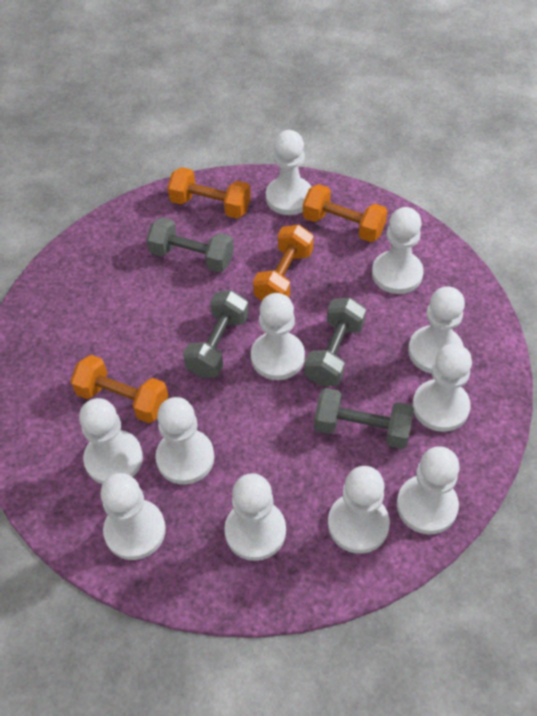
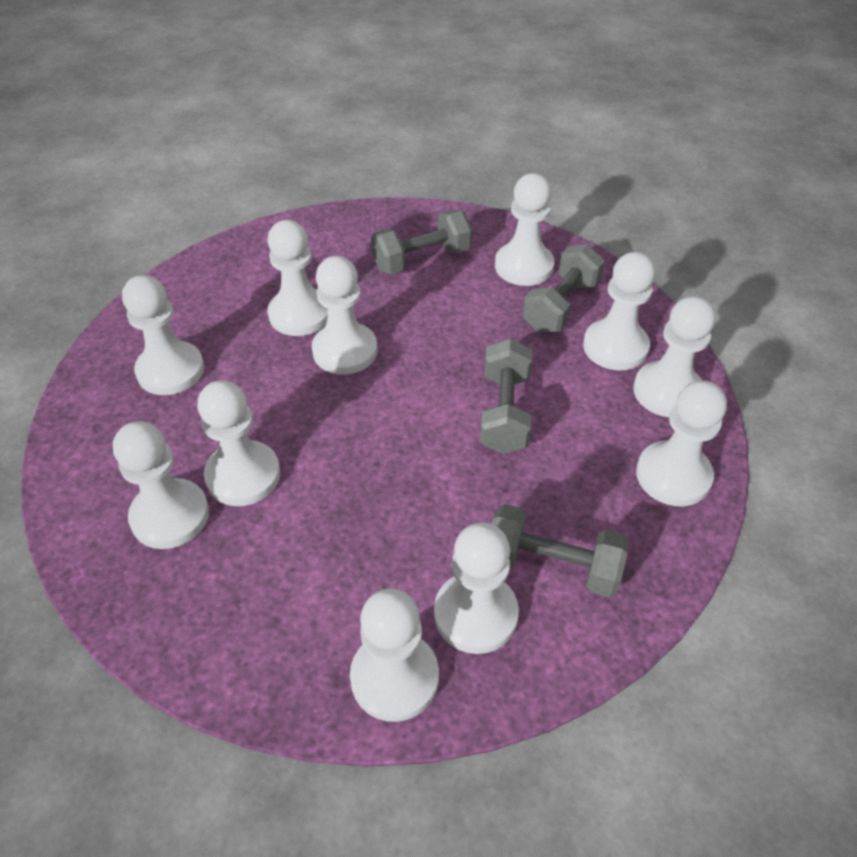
orange dumbbell: [71,355,168,423] [167,167,251,219] [253,224,314,301] [303,184,387,242] = 4 -> none = 0

